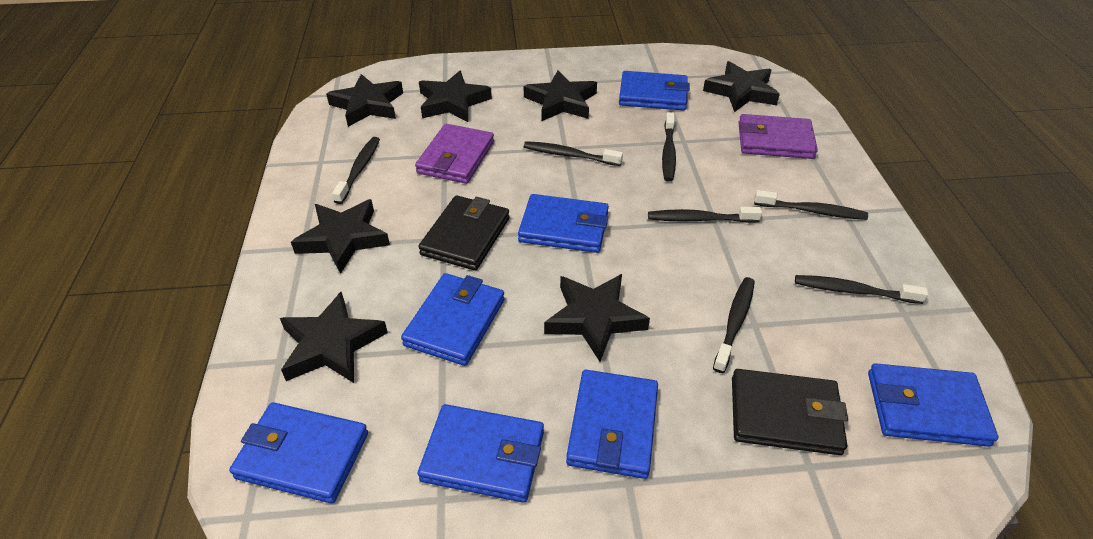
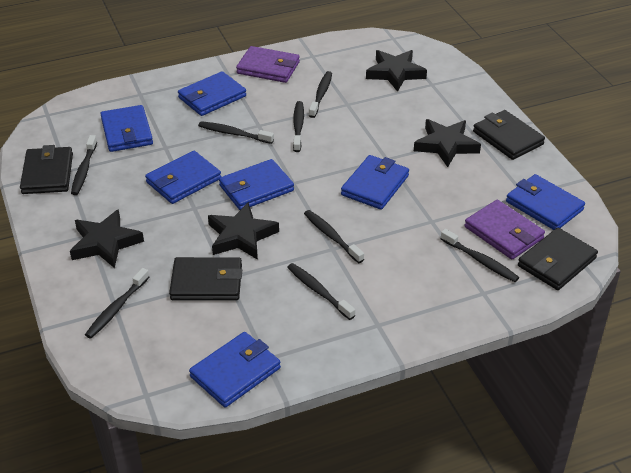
black star: [280,292,388,383] [291,199,390,274] [326,74,403,127] [419,71,492,122] [524,70,597,121] [544,274,650,362] [703,61,780,112] = 7 -> [70,209,144,268] [208,202,279,260] [366,50,427,92] [414,119,481,167] = 4
black toothbrush: [332,137,380,204] [524,141,623,166] [648,207,762,223] [662,112,676,182] [713,277,755,373] [754,190,868,220] [795,275,928,304] = 7 -> [71,135,97,195] [85,268,149,338] [198,121,274,144] [287,263,355,320] [293,101,304,152] [304,210,364,263] [309,71,332,118] [441,229,519,282] = 8
black wallet: [418,195,510,271] [732,369,848,455] = 2 -> [20,145,73,194] [169,257,242,301] [473,110,545,160] [518,228,598,290] = 4

